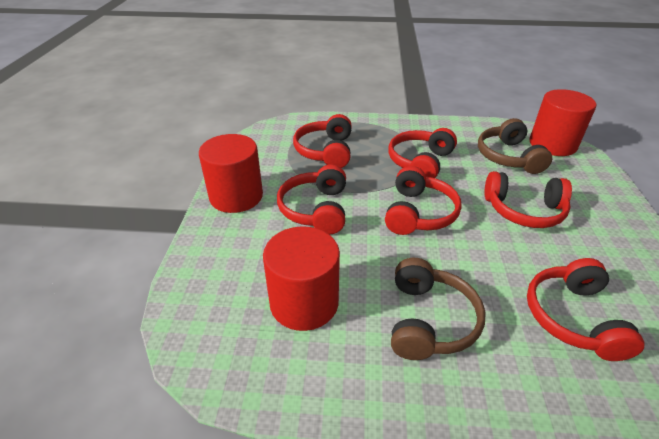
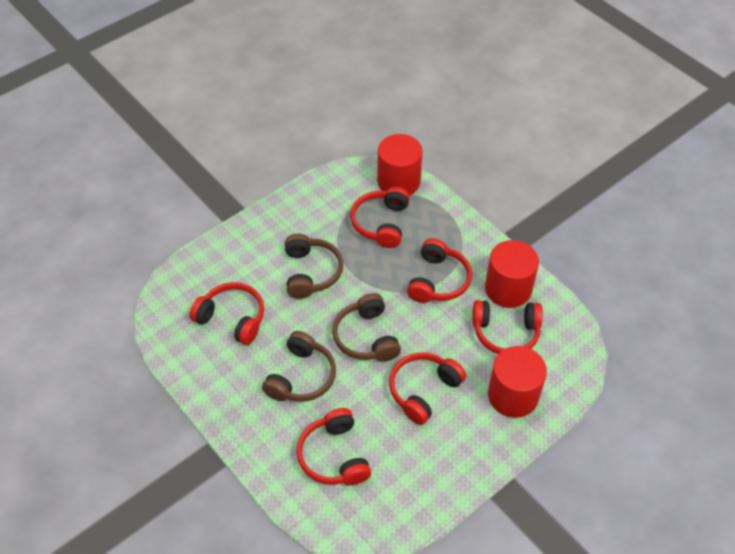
brown headphones: [391,258,485,360] [478,118,552,174] = 2 -> [262,331,336,402] [285,234,343,299] [332,293,401,362] = 3

